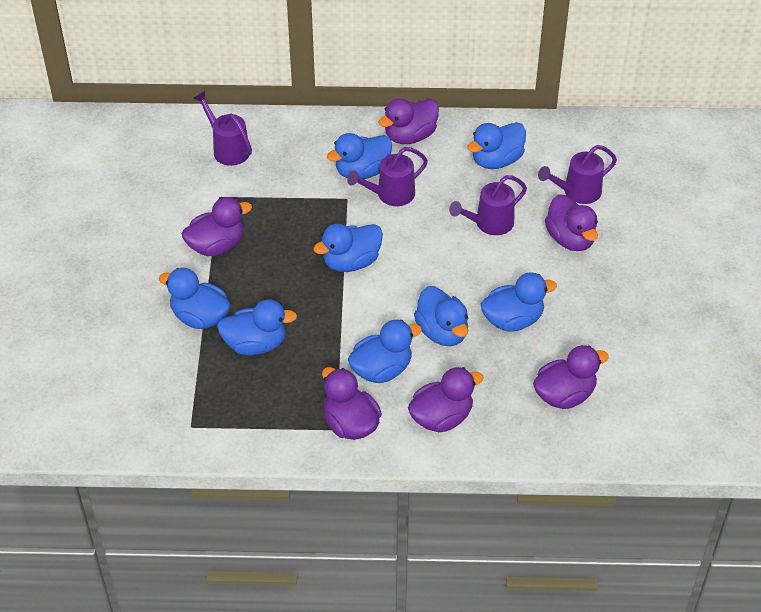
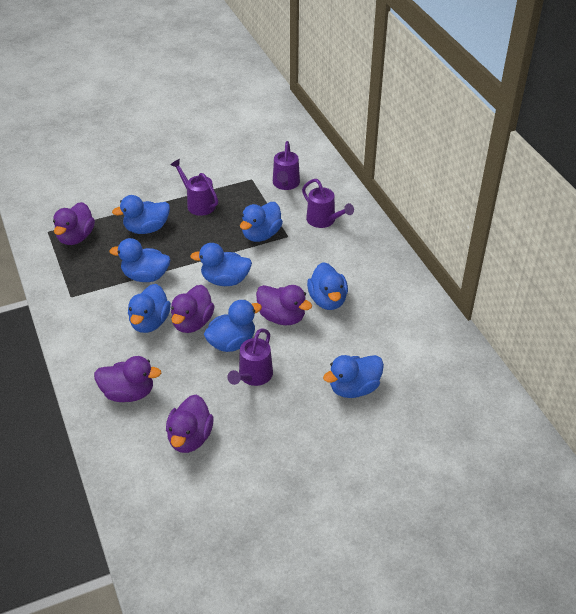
purple duck: [182,197,252,256] [322,367,382,440] [378,98,439,144] [408,367,484,432] [533,345,609,409] [545,194,598,251] = 6 -> [53,202,95,245] [94,356,161,402] [166,395,213,453] [171,285,215,333] [256,285,312,325] = 5

